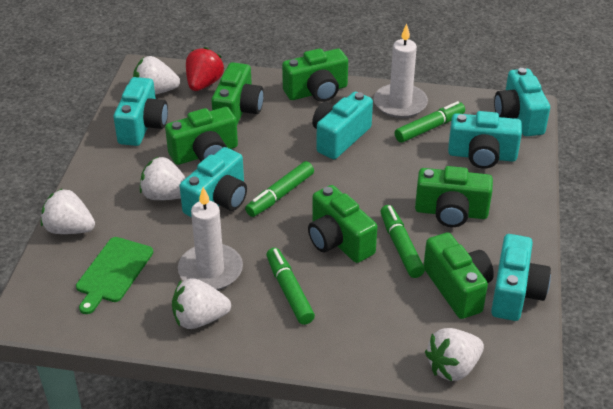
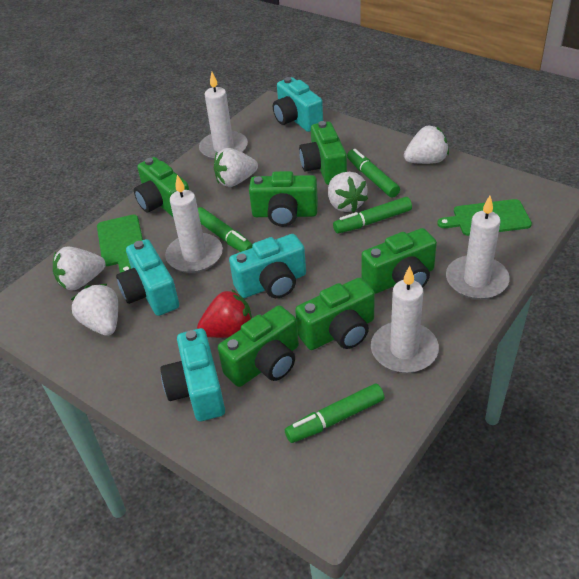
green cutting board: [76,237,153,314] = 1 -> [97,215,143,273] [437,199,532,236] = 2
turquoise camera: [114,77,168,146] [180,147,247,217] [312,92,373,159] [448,111,522,169] [491,234,551,321] [494,68,550,136] = 6 -> [116,239,179,316] [160,328,225,421] [229,234,306,298] [273,77,323,132] = 4
white candle: [178,187,243,290] [374,24,428,118] = 2 -> [165,175,223,273] [199,72,248,160] [371,266,439,373] [446,196,510,300] = 4

